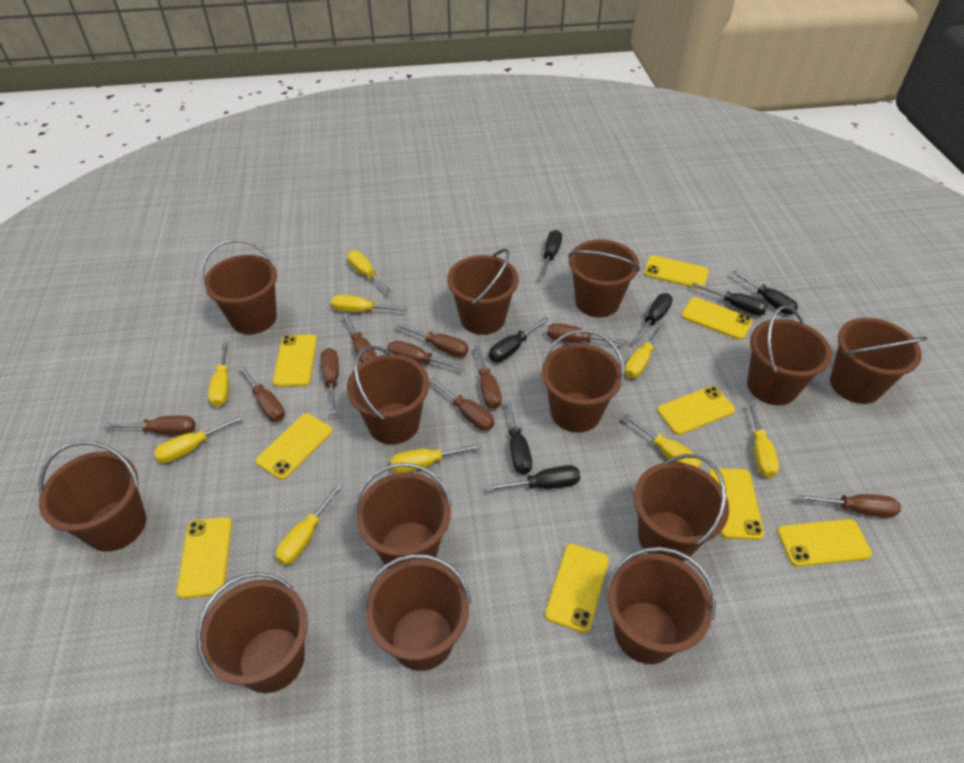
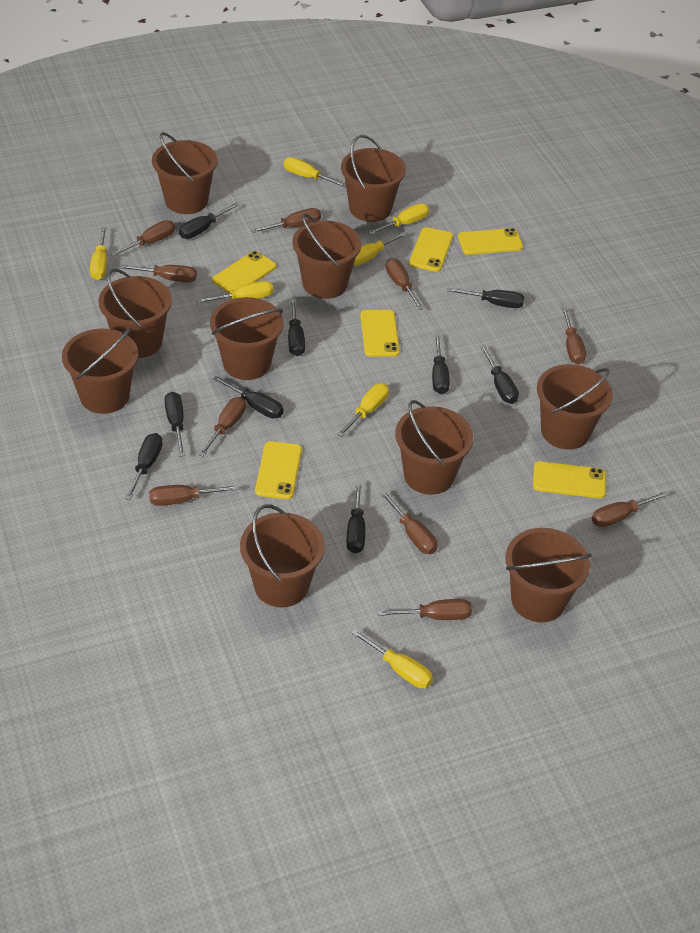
black screwdriver: [486,465,580,491] [489,316,549,362] [505,399,532,474] [539,230,562,278] [632,293,673,344] [692,282,768,316] [732,270,798,315] = 7 -> [125,433,162,500] [165,392,185,457] [179,203,239,239] [213,376,283,419] [288,299,305,356] [346,482,365,554] [432,335,450,394] [447,288,524,308] [480,345,519,404] = 9
brown bucket: [39,441,146,552] [196,572,308,693] [201,239,277,334] [347,346,429,445] [354,463,452,569] [363,554,471,671] [447,249,519,335] [542,330,625,433] [568,240,640,317] [607,547,716,664] [634,454,729,562] [747,305,832,405] [830,318,927,404] = 13 -> [62,328,138,414] [99,268,172,358] [152,132,218,214] [210,297,283,380] [240,504,325,607] [292,214,361,299] [341,135,406,222] [395,400,474,495] [506,528,592,622] [537,364,613,450] = 10
yellow phone: [176,517,232,599] [256,413,332,480] [273,334,317,387] [545,544,609,633] [644,255,709,289] [657,386,735,435] [682,297,753,340] [709,468,764,540] [777,519,872,567] = 9 -> [212,251,276,294] [255,441,302,499] [360,310,400,357] [409,227,453,272] [458,228,523,255] [533,461,606,498] = 6
yellow screwdriver: [154,415,245,463] [208,341,229,407] [276,483,343,565] [331,295,408,312] [347,250,392,294] [390,443,482,473] [623,414,701,468] [624,324,665,378] [748,402,779,478] = 9 -> [90,227,107,280] [197,281,273,303] [284,157,346,188] [337,383,389,437] [351,629,433,688] [353,231,408,266] [368,203,429,235] = 7

